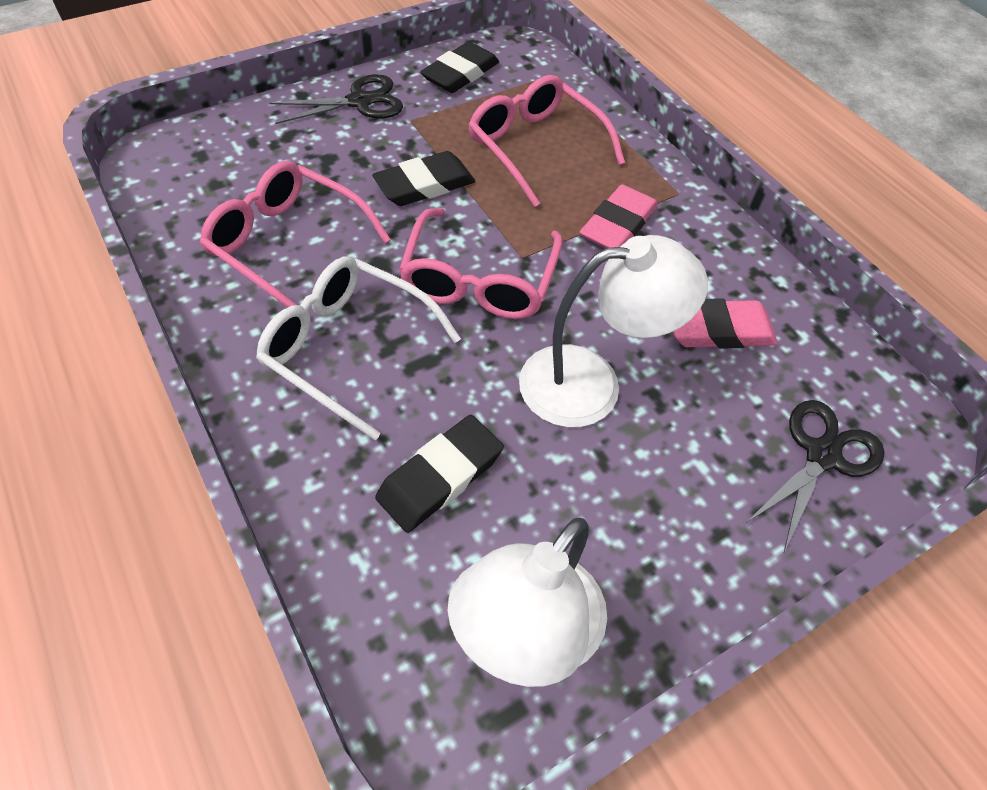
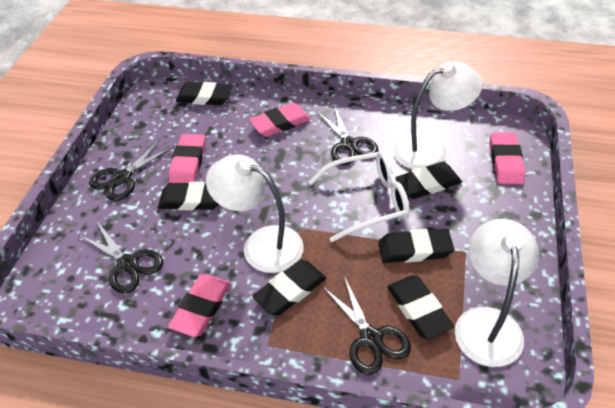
black eraser: [372,151,475,206] [375,415,504,533] [420,42,499,93] = 3 -> [158,182,219,210] [175,82,233,105] [252,260,326,316] [378,229,454,263] [387,275,454,339] [395,161,462,199] = 6
black scissors: [270,74,403,124] [746,400,885,552] = 2 -> [78,221,163,294] [89,140,174,201] [317,107,379,165] [322,276,411,375] = 4
pink eraser: [580,184,658,248] [673,298,778,349] = 2 -> [168,274,231,337] [169,134,205,183] [249,103,311,137] [490,133,525,184] = 4
pink glasses: [200,161,391,308] [399,208,563,319] [468,75,625,207] = 3 -> none = 0
white lamp: [448,518,607,687] [519,235,708,427] = 2 -> [206,154,304,273] [393,61,482,170] [455,219,539,367] = 3

